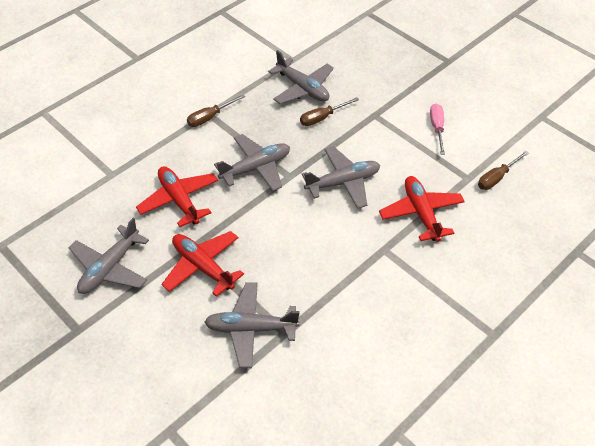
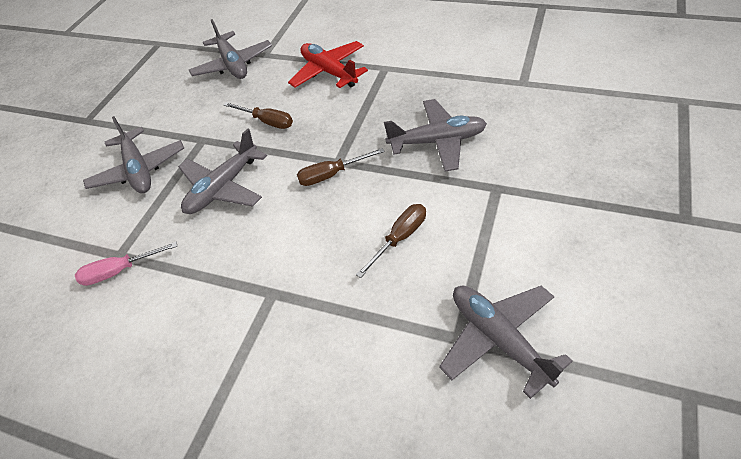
red plane: [136,166,218,227] [162,231,244,297] [379,176,465,242] = 3 -> [288,41,368,88] = 1

